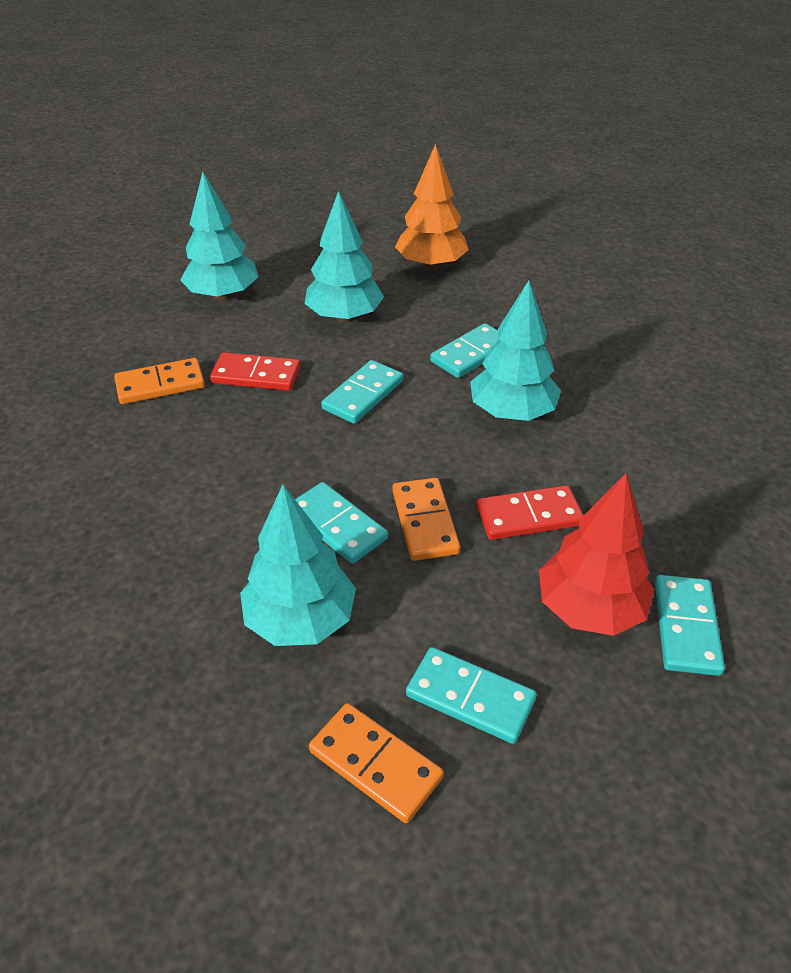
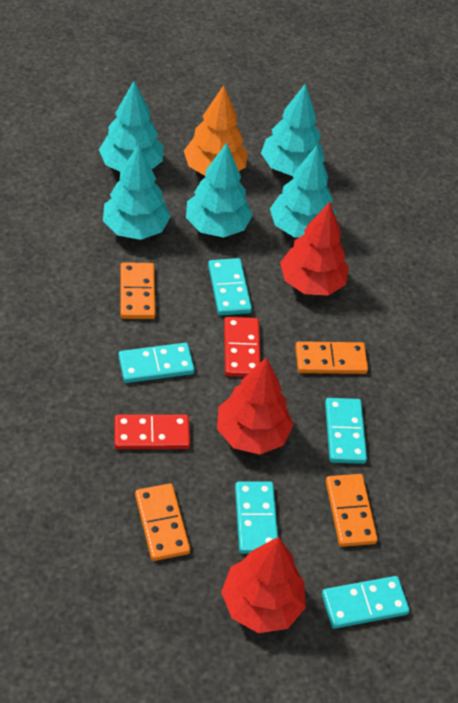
orange domino: [114,358,205,404] [309,703,444,823] [392,478,460,561] = 3 -> [120,262,155,319] [135,483,190,561] [295,341,368,374] [326,474,378,547] = 4
red tree: [539,473,654,636] = 1 -> [217,357,293,455] [221,537,306,633] [280,202,349,296] = 3
turquoise tree: [180,172,258,301] [240,485,356,646] [304,191,384,322] [470,281,561,421] = 4 -> [99,81,163,172] [103,144,171,240] [186,143,253,238] [261,83,325,176] [270,146,336,238] = 5

